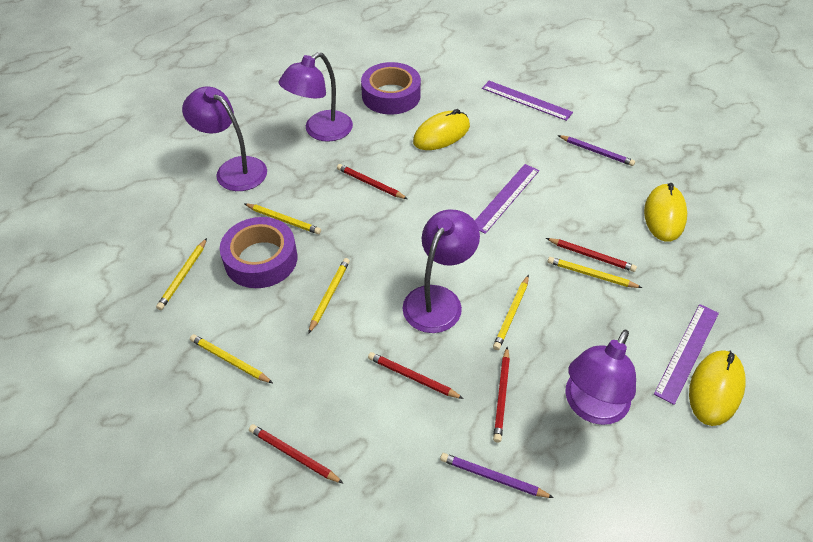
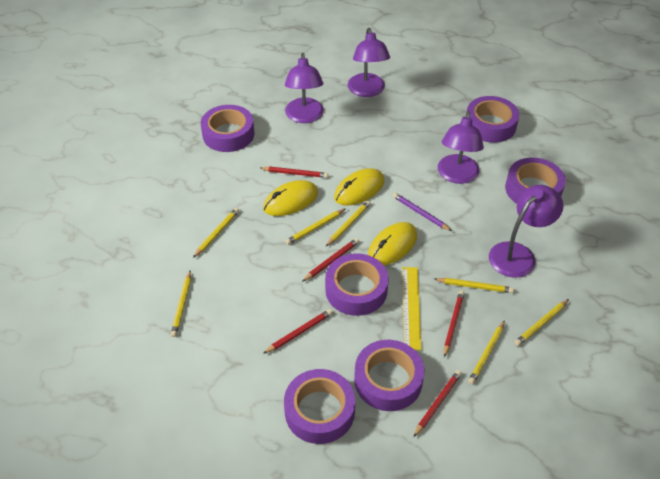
purple pencil: [440,453,554,498] [558,135,635,166] = 2 -> [393,193,452,231] = 1
purple ruler: [475,164,539,234] [482,81,573,121] [654,304,719,405] = 3 -> none = 0
purple tape: [220,217,297,288] [361,62,421,114] = 2 -> [201,105,255,152] [284,369,355,444] [325,253,389,316] [354,340,424,411] [467,96,519,143] [505,157,566,204] = 6
yellow pencil: [156,238,207,310] [190,334,273,383] [245,204,321,234] [308,258,350,334] [493,275,529,350] [548,257,642,288] = 6 -> [171,271,191,337] [193,208,239,258] [285,208,346,245] [325,200,371,247] [434,278,514,293] [468,320,505,385] [514,299,569,346] = 7
yellow ruler: none = 0 -> [402,267,421,350] = 1

